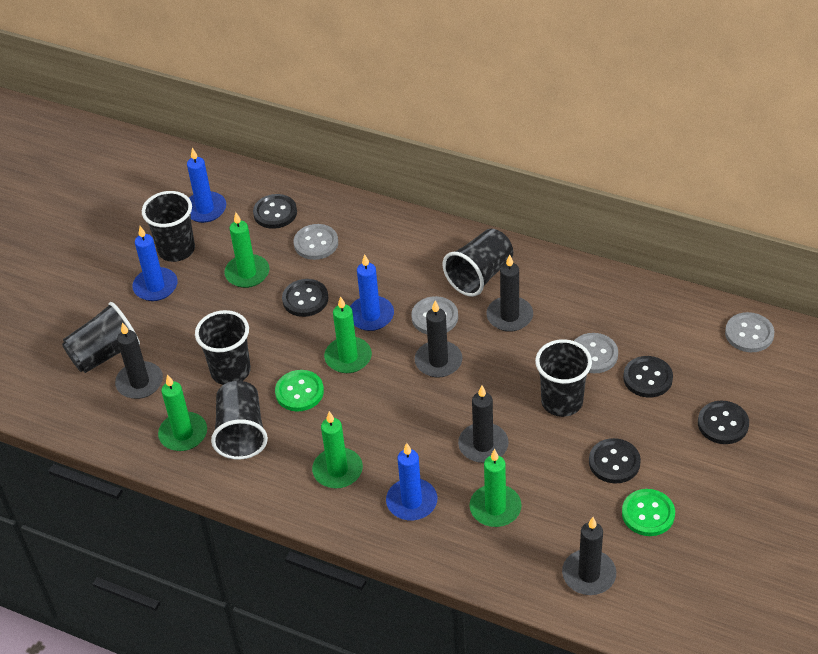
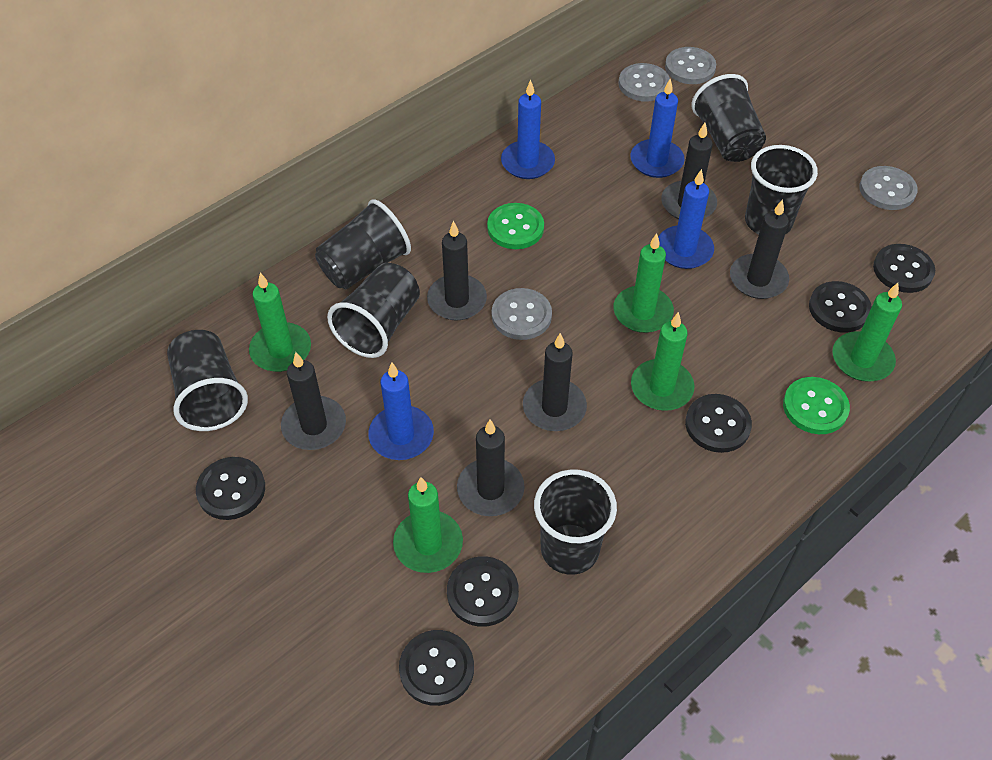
black button: [253,194,297,229] [282,279,328,317] [589,438,641,484] [623,356,673,398] [698,401,749,444] = 5 -> [196,457,265,520] [399,630,474,706] [447,556,519,627] [685,394,752,453] [809,281,872,333] [873,244,935,293] = 6
black candle: [115,322,163,399] [415,301,462,378] [458,385,509,463] [486,254,533,332] [562,517,616,595] = 5 -> [281,352,346,450] [427,221,487,321] [457,419,525,516] [523,333,587,431] [661,123,717,219] [730,199,789,299] = 6

